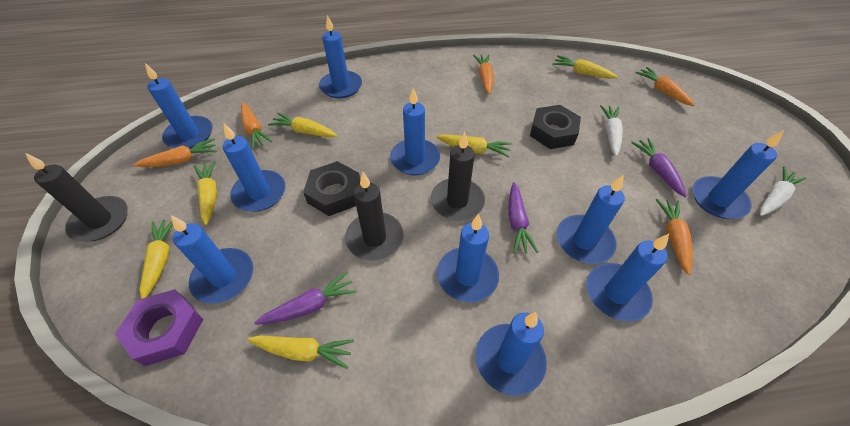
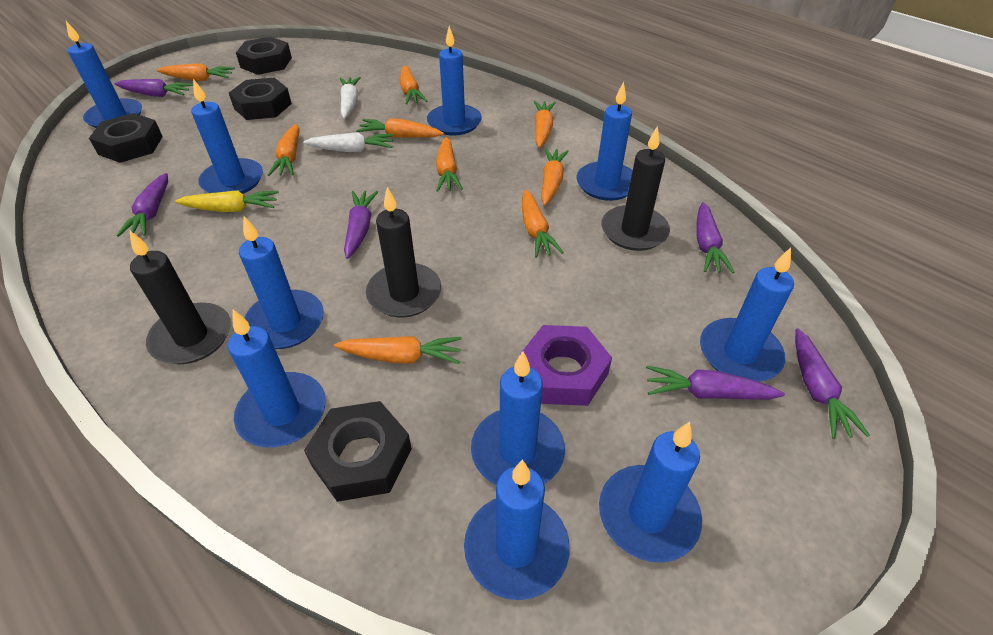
black nut: [303,161,360,216] [530,105,581,149] = 2 -> [89,113,163,163] [229,78,292,120] [236,37,292,75] [304,401,412,502] = 4
orange carrot: [133,138,217,167] [241,102,272,149] [473,55,494,94] [635,67,695,106] [656,199,692,275] = 5 -> [157,63,235,81] [268,124,300,176] [334,336,462,364] [356,118,444,138] [400,65,427,105] [436,137,463,192] [522,189,564,258] [534,101,556,148] [541,148,569,205] = 9
purple carrot: [255,272,357,325] [508,182,538,253] [631,138,687,197] = 3 -> [115,79,193,97] [116,173,168,237] [344,191,378,259] [646,366,785,400] [696,202,735,273] [795,328,870,439] = 6
yellow carrot: [139,220,173,299] [194,161,217,225] [247,335,354,369] [268,113,337,137] [436,134,512,157] [553,55,618,79] = 6 -> [175,190,279,212] = 1

